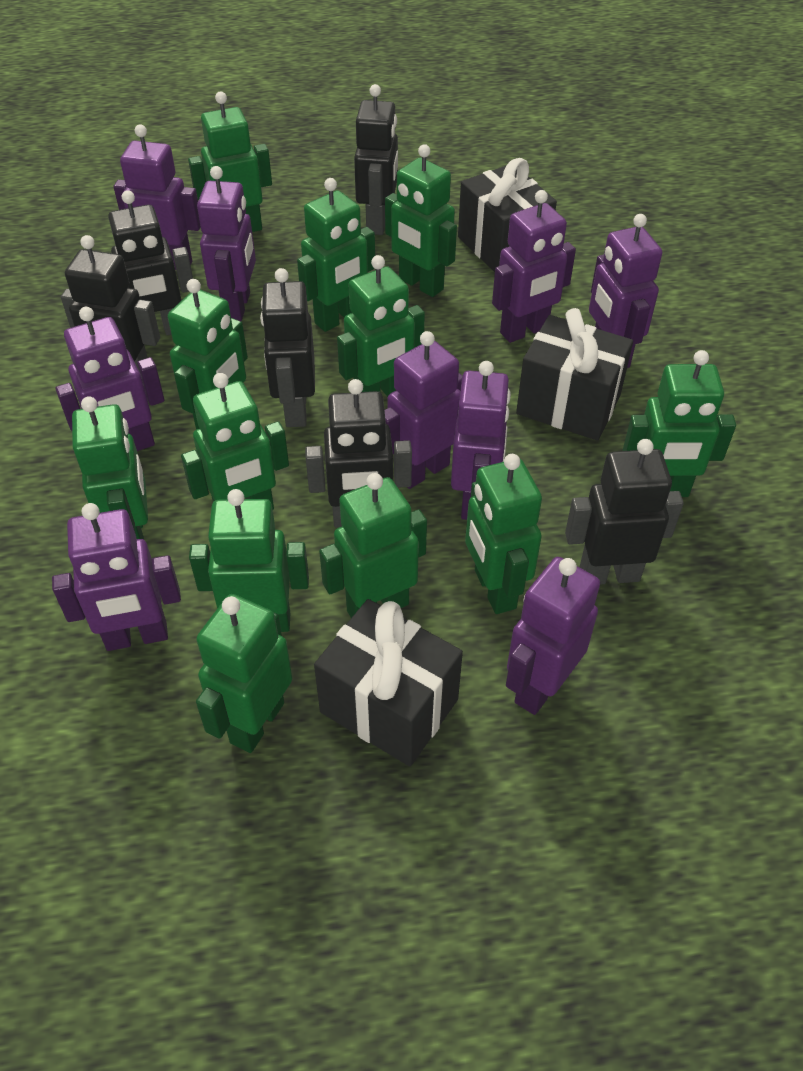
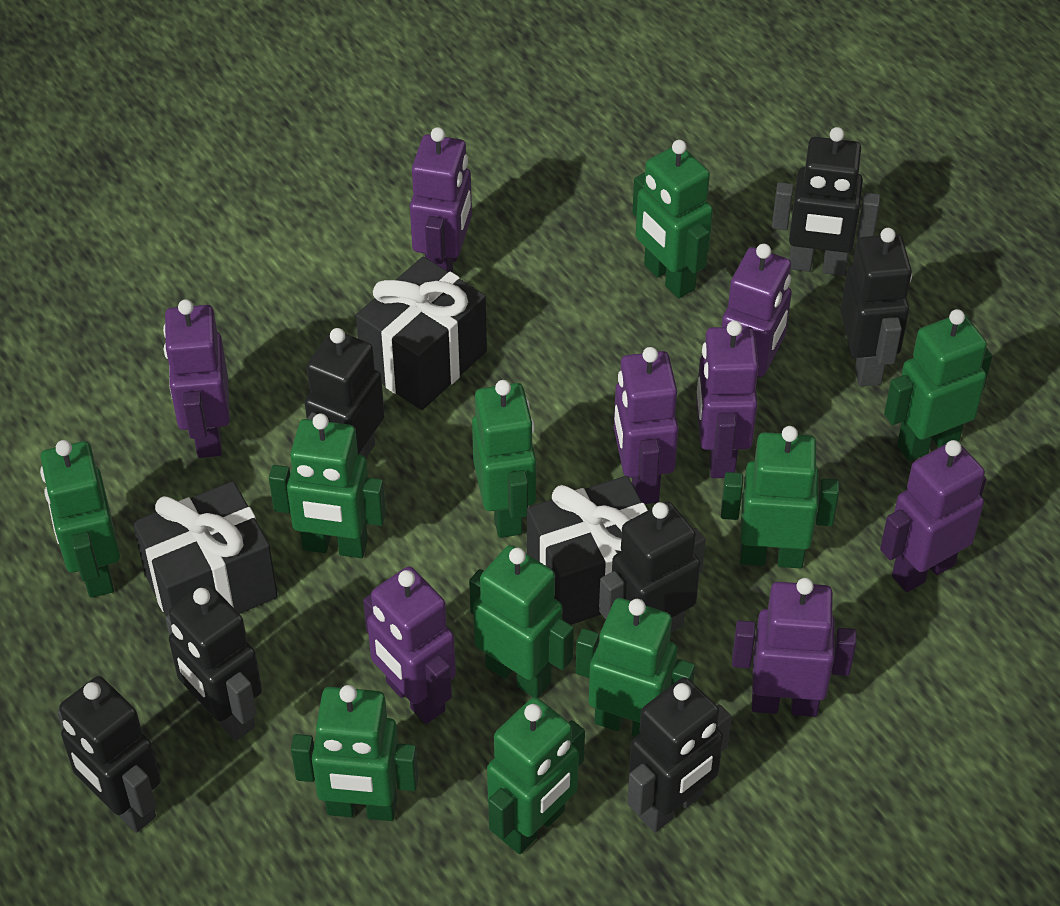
black robot: [61,235,160,370] [108,190,193,335] [260,268,315,427] [305,379,412,528] [354,84,398,235] [565,439,684,585] = 6 -> [57,676,161,833] [166,584,262,741] [305,328,385,458] [599,501,706,632] [627,677,732,832] [772,127,880,276] [841,228,912,386] = 7
green robot: [72,396,148,540] [168,279,248,429] [181,373,289,510] [188,91,272,232] [189,489,309,632] [196,594,292,753] [297,178,375,332] [319,473,427,618] [337,255,425,397] [385,144,457,297] [465,454,542,614] [623,350,736,497] = 12 -> [40,440,120,598] [269,414,386,558] [291,685,418,821] [469,545,574,698] [472,380,536,538] [487,697,585,854] [575,598,695,737] [632,140,713,298] [721,426,839,568] [884,309,992,461] = 10
purple robot: [52,503,181,651] [55,307,164,451] [114,124,201,270] [197,166,256,321] [385,331,462,489] [451,361,511,520] [492,190,576,343] [506,557,600,715] [589,214,662,368] = 9 -> [163,299,230,458] [363,567,456,724] [410,127,472,273] [614,347,679,504] [696,321,758,478] [722,244,792,387] [732,578,856,717] [880,440,986,592] = 8

